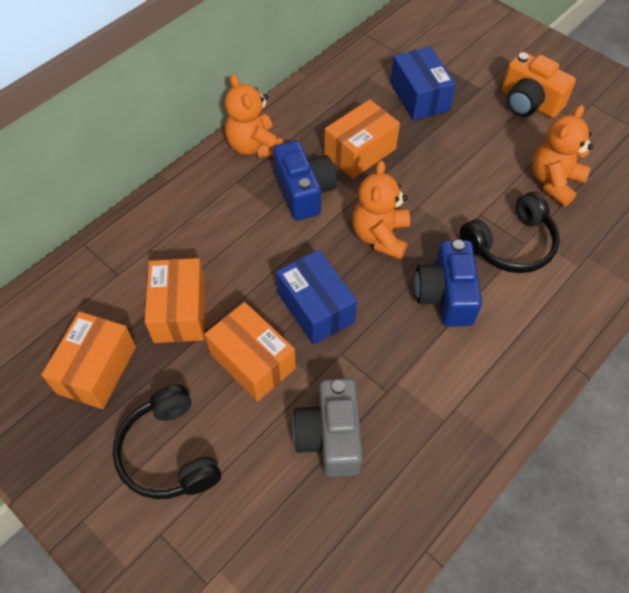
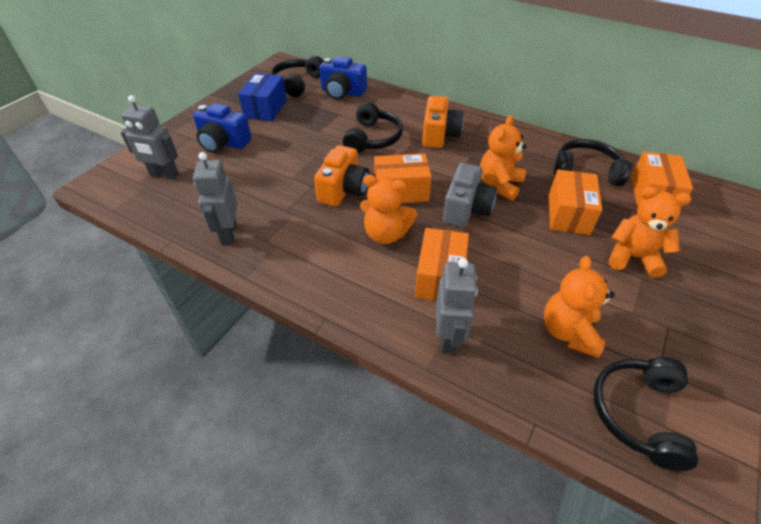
black headphones: [113,384,221,499] [460,192,560,273] = 2 -> [270,56,324,97] [343,102,403,153] [553,139,631,186] [593,357,698,471] = 4
blue box: [276,250,357,345] [390,46,456,121] = 2 -> [238,73,287,121] = 1
grey robot: none = 0 -> [121,95,179,180] [193,152,238,245] [436,258,478,354] = 3
orange camera: [502,52,576,118] = 1 -> [314,145,370,206] [422,96,464,148] = 2
orange teddy bear: [225,74,283,158] [352,160,410,260] [532,105,593,206] = 3 -> [360,175,418,244] [480,115,526,201] [544,256,615,358] [609,187,691,278] = 4

